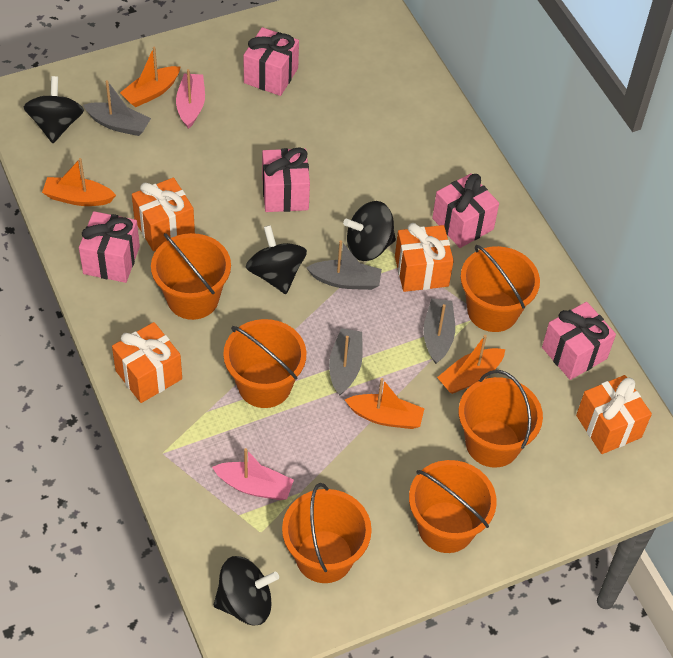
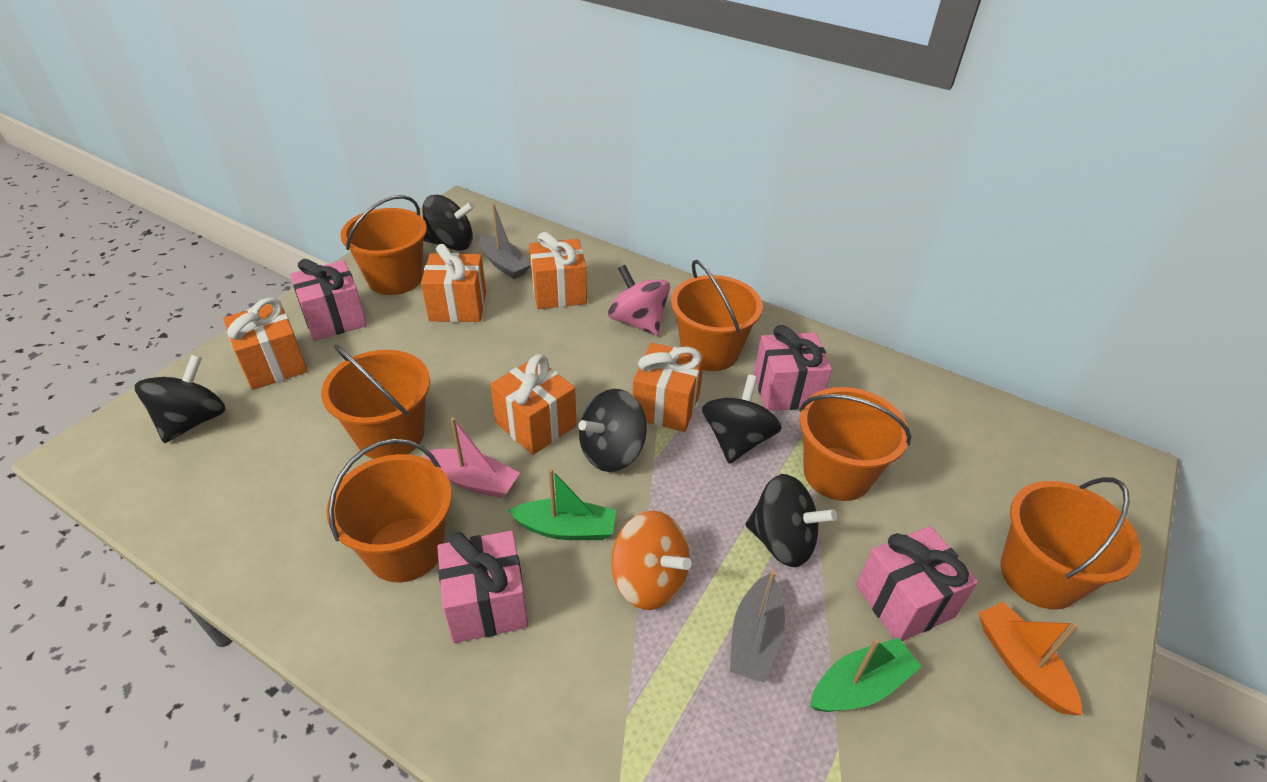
black spinning top: [24,76,84,143] [214,556,279,625] [246,225,307,294] [343,201,396,261] = 4 -> [135,355,226,443] [422,195,474,251] [578,389,647,472] [702,375,782,464] [745,474,837,567] = 5
green boat: none = 0 -> [508,468,616,540] [810,638,922,712] = 2
grey boat: [83,80,151,136] [306,240,382,290] [329,328,363,395] [423,298,455,364] = 4 -> [480,204,531,279] [730,571,785,683] = 2
orange boat: [42,158,116,206] [120,47,180,107] [345,378,425,429] [437,335,505,394] = 4 -> [978,602,1083,716] = 1
orange gift: [112,322,182,403] [132,177,195,251] [395,223,454,292] [576,375,652,454] = 4 -> [223,297,308,390] [421,244,486,322] [490,354,576,455] [529,232,587,309] [633,342,705,432] = 5
orange spinning top: none = 0 -> [611,511,692,610] = 1
pink boat: [176,69,205,129] [212,448,294,500] = 2 -> [425,418,520,498] = 1
pink gift: [79,211,140,283] [243,27,299,96] [262,147,310,212] [432,173,499,248] [542,302,616,380] = 5 -> [290,259,367,341] [437,531,528,643] [754,325,832,411] [856,526,978,641] = 4
pink spinning top: none = 0 -> [608,265,670,336] = 1

